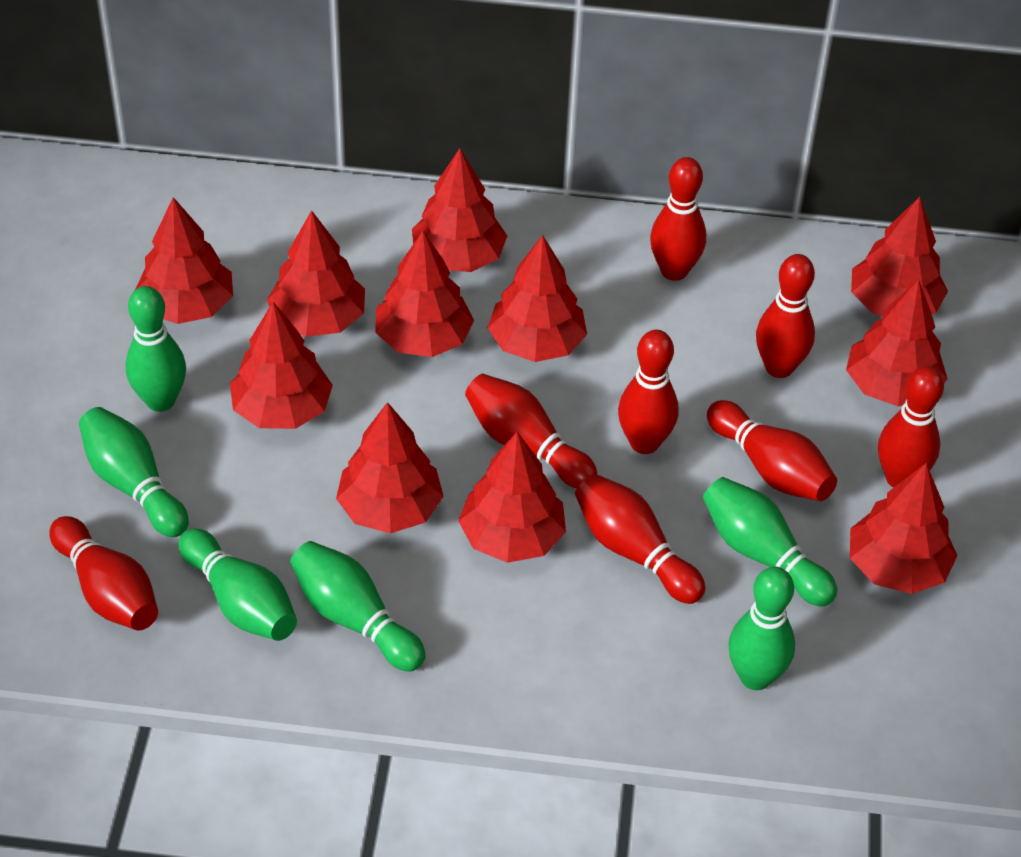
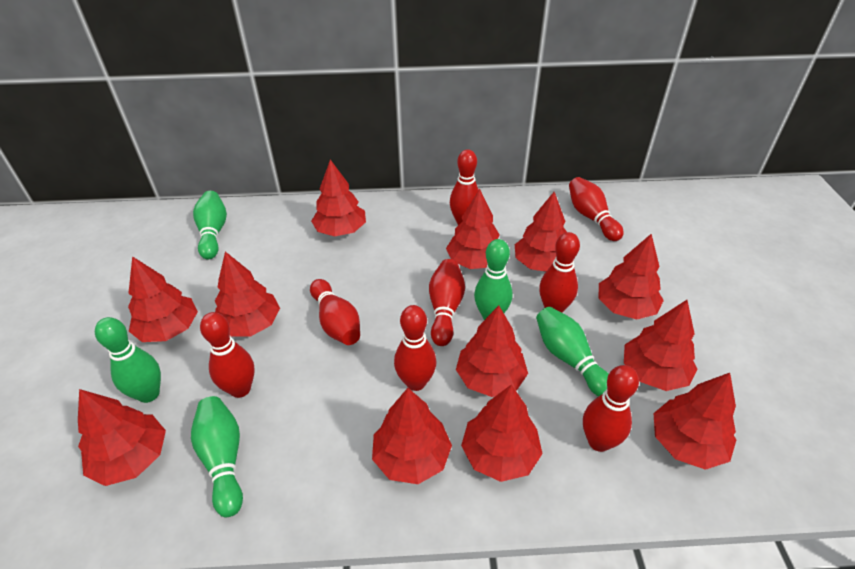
green bowling pin: [79,407,189,537] [125,286,186,412] [179,528,297,641] [290,541,426,672] [703,477,837,607] [728,567,795,690] = 6 -> [95,317,161,403] [191,396,243,517] [193,191,227,259] [474,239,512,320] [536,307,609,396] = 5
red tree: [135,197,233,324] [230,302,333,429] [267,210,365,337] [336,402,444,533] [375,231,474,357] [412,148,507,272] [458,432,566,563] [487,235,587,362] [846,279,947,406] [850,463,957,594] [851,197,948,316] = 11 -> [78,389,166,486] [128,256,198,342] [215,251,280,337] [311,159,366,237] [372,388,452,484] [446,189,500,269] [456,305,528,397] [461,385,543,482] [515,192,567,272] [599,234,664,319] [624,300,697,391] [653,373,736,470] = 12

